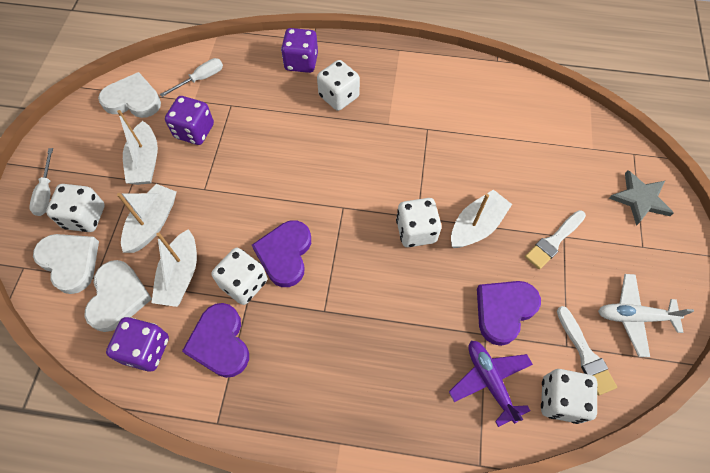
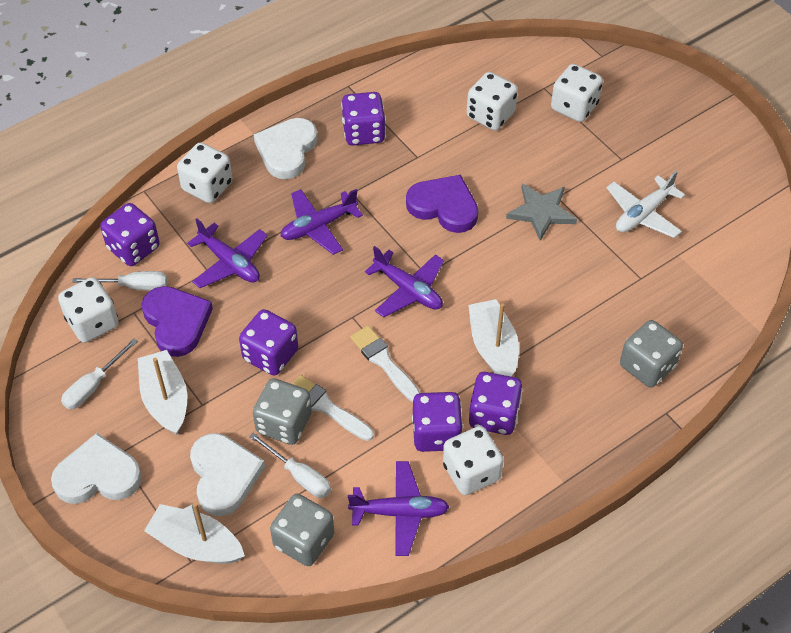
grey dice: none = 0 -> [253,378,312,445] [270,494,334,566] [620,320,683,387] = 3
purple dice: [106,317,169,371] [165,96,214,145] [281,28,318,73] = 3 -> [100,203,160,266] [239,309,298,376] [341,92,386,145] [412,392,463,452] [469,372,523,435] = 5
purple heart: [182,303,249,378] [252,220,311,287] [477,281,541,346] = 3 -> [142,286,213,357] [406,175,478,233] = 2
purple plane: [449,341,533,427] = 1 -> [187,219,268,288] [280,189,363,255] [348,461,449,556] [365,246,444,317] = 4
white boat: [117,110,158,185] [117,184,177,253] [152,229,197,307] [451,189,512,248] = 4 -> [138,350,187,435] [144,502,245,564] [468,299,519,377] = 3
white screwdriver: [29,148,53,216] [160,58,223,97] = 2 -> [61,338,138,409] [72,271,167,290] [249,432,331,498] = 3

